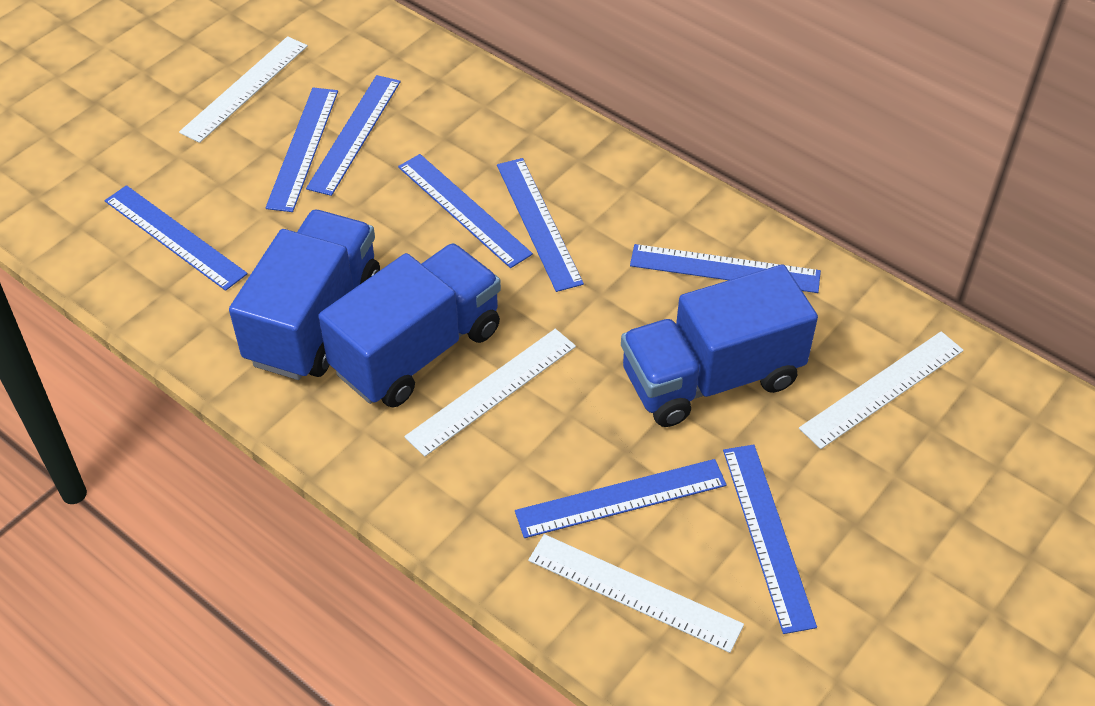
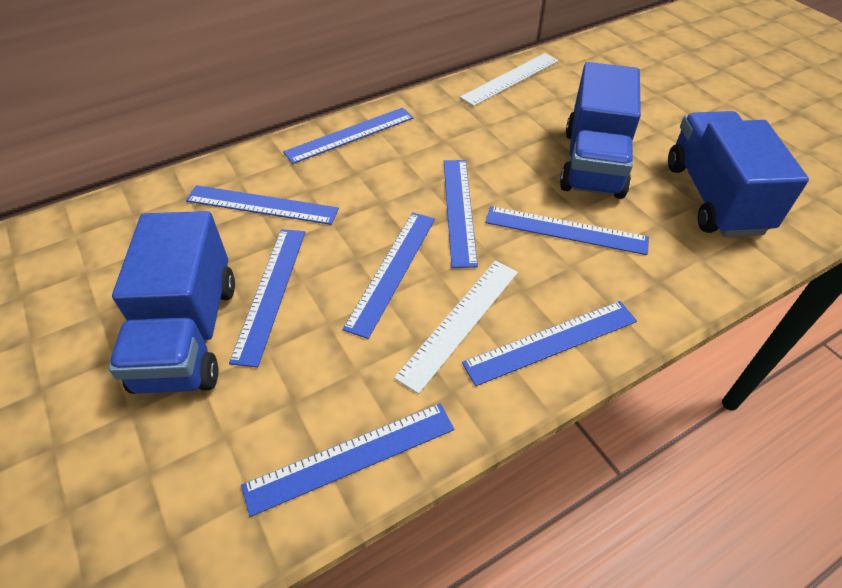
white ruler: [179,36,308,143] [404,329,576,457] [528,534,744,653] [799,331,964,449] = 4 -> [394,261,518,394] [460,53,558,106] = 2

